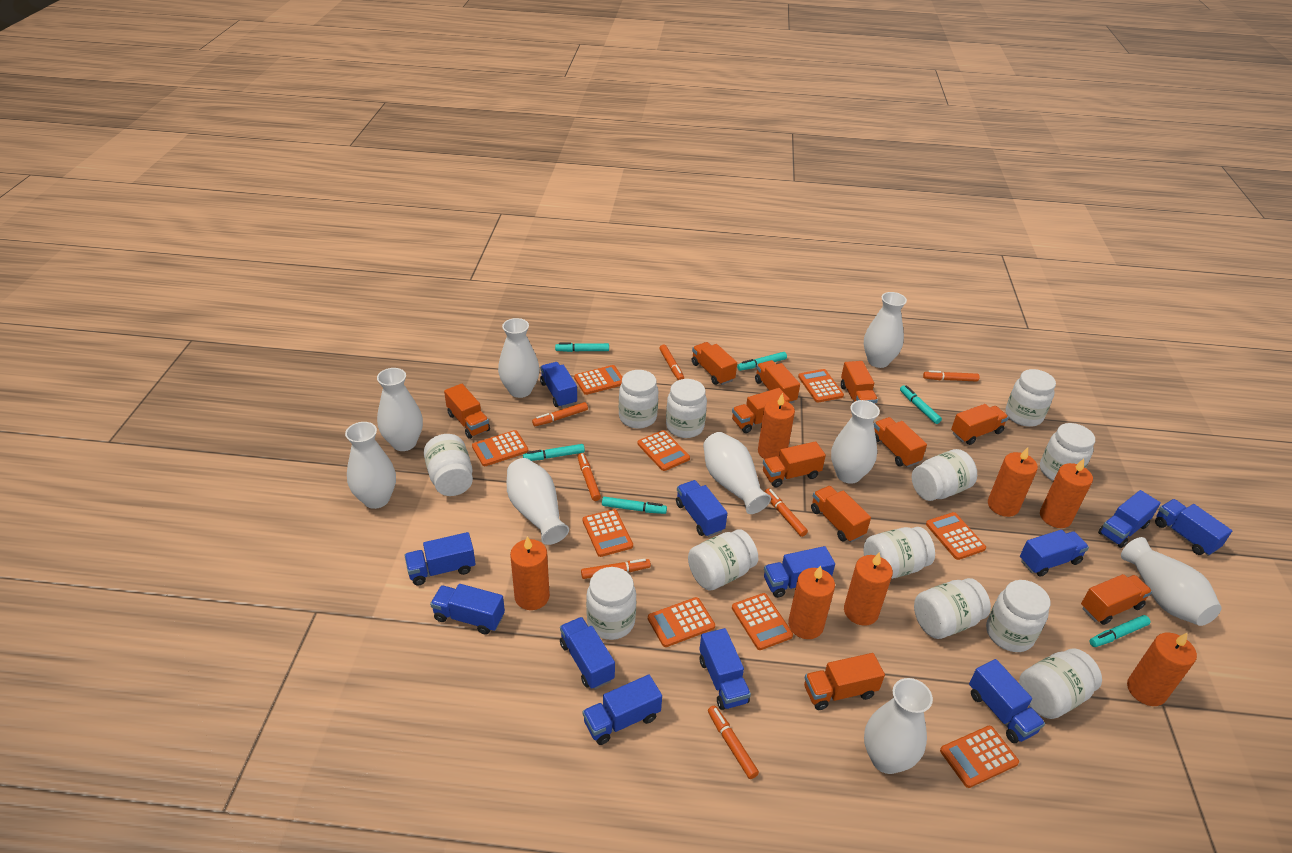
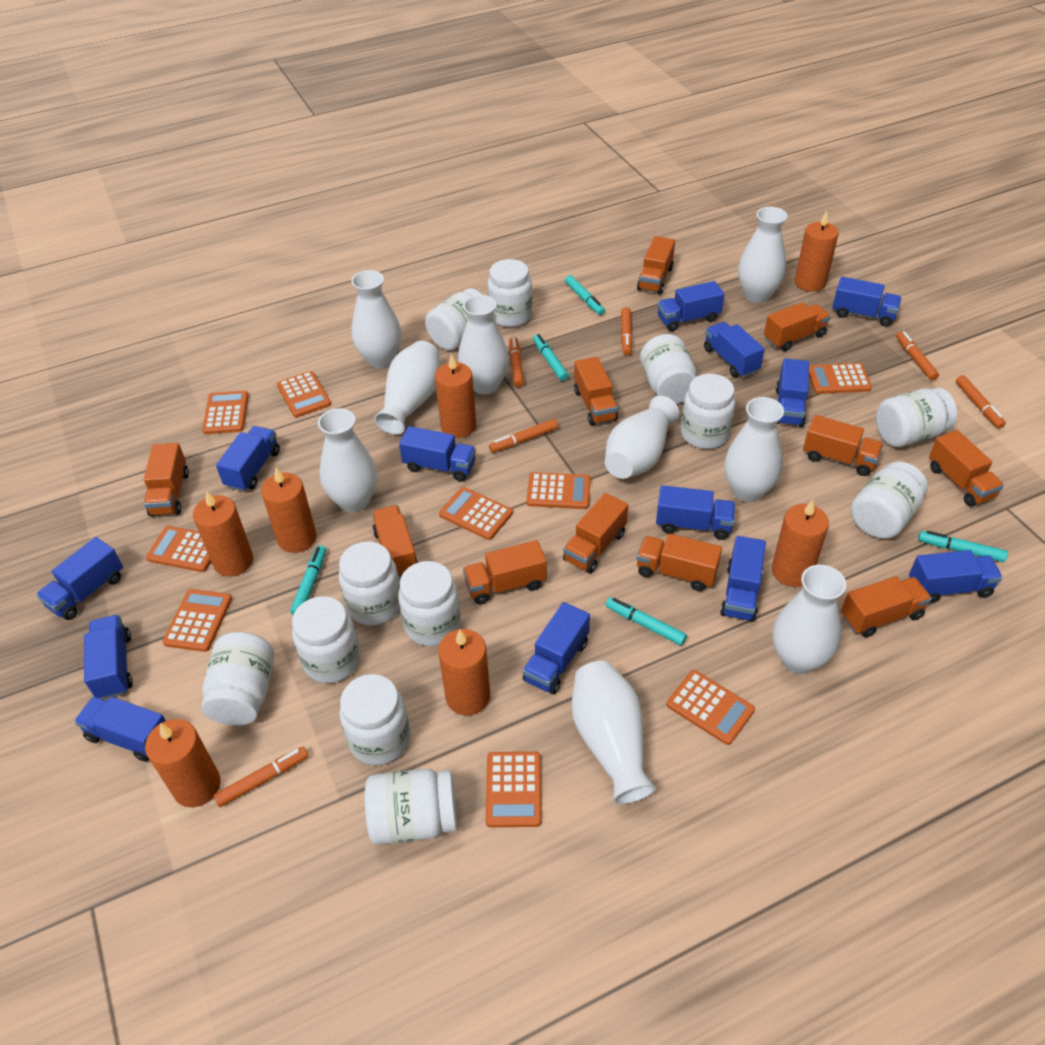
blue truck: [404,532,475,586] [430,584,505,635] [540,362,577,408] [560,617,615,689] [583,675,662,745] [676,480,727,537] [699,628,751,710] [764,546,835,598] [969,659,1045,743] [1020,530,1089,577] [1098,490,1161,548] [1155,499,1232,556] = 12 -> [36,537,123,620] [74,696,166,762] [84,615,133,700] [216,426,280,492] [399,426,476,482] [522,602,590,694] [656,485,735,540] [657,281,725,331] [704,322,765,378] [720,536,766,622] [776,358,809,427] [832,277,902,327] [909,550,1003,604] = 13
orange marker: [532,402,588,426] [578,453,601,501] [581,559,651,579] [659,344,684,380] [708,706,759,779] [764,488,808,537] [923,370,979,382] = 7 -> [213,747,308,807] [489,419,558,453] [509,337,524,387] [621,307,632,355] [896,331,939,380] [956,375,1006,428] = 6
turquoise marker: [523,444,585,461] [555,343,609,352] [602,497,667,514] [737,352,787,371] [900,385,942,424] [1090,615,1150,647] = 6 -> [290,545,326,615] [533,334,568,381] [565,275,605,315] [606,597,687,645] [918,531,1008,562] = 5

